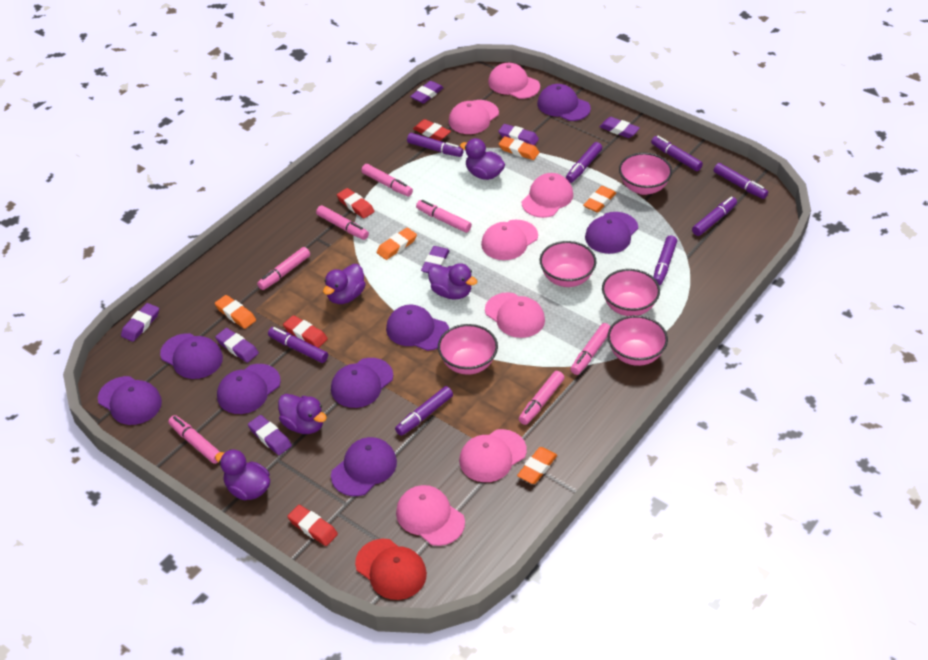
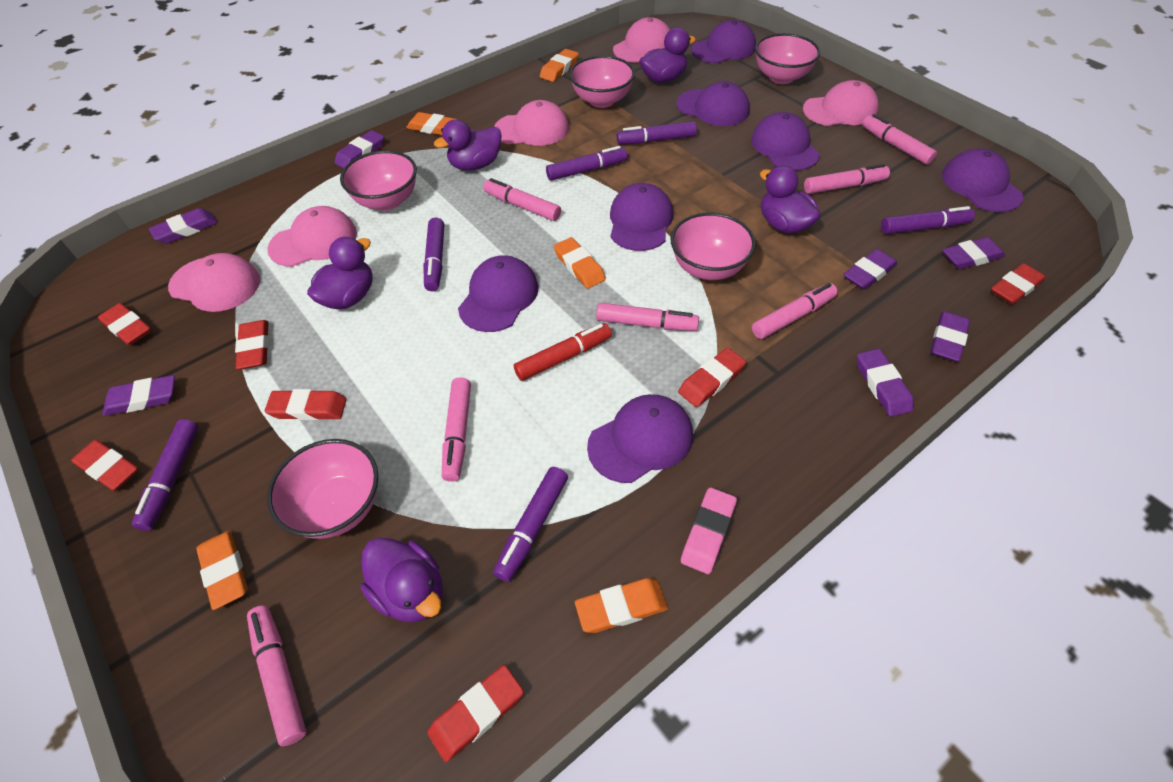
pink cap: [396,485,465,546] [449,100,499,134] [459,429,527,482] [481,220,538,260] [485,292,545,338] [488,63,540,99] [522,173,573,218] = 7 -> [168,253,260,312] [267,206,357,267] [494,100,569,146] [613,17,670,63] [803,80,879,126] = 5
pink eraser: none = 0 -> [681,488,737,574] = 1
purple cap: [98,376,162,425] [160,333,223,379] [217,364,281,414] [331,358,393,408] [331,437,397,496] [386,305,449,351] [537,84,591,121] [585,212,638,254] = 8 -> [458,255,538,332] [587,394,693,483] [610,183,673,251] [677,81,750,126] [691,20,756,63] [751,112,820,171] [942,149,1023,212] = 7
purple marker: [268,327,328,363] [395,386,453,436] [407,133,464,157] [566,142,602,183] [651,136,703,171] [653,235,677,285] [692,197,737,236] [714,163,768,199] = 8 -> [132,419,199,531] [423,218,445,291] [493,467,568,582] [546,146,627,181] [617,121,697,145] [881,206,975,234] = 6
red cap: [355,539,427,600] = 1 -> none = 0
red eraser: [283,315,328,348] [287,505,338,546] [337,188,374,219] [413,119,451,141] = 4 -> [71,440,138,491] [98,303,151,346] [235,320,269,369] [265,389,347,420] [427,665,524,762] [678,348,746,407] [991,263,1045,305] = 7
red marker: none = 0 -> [514,323,612,381] = 1

